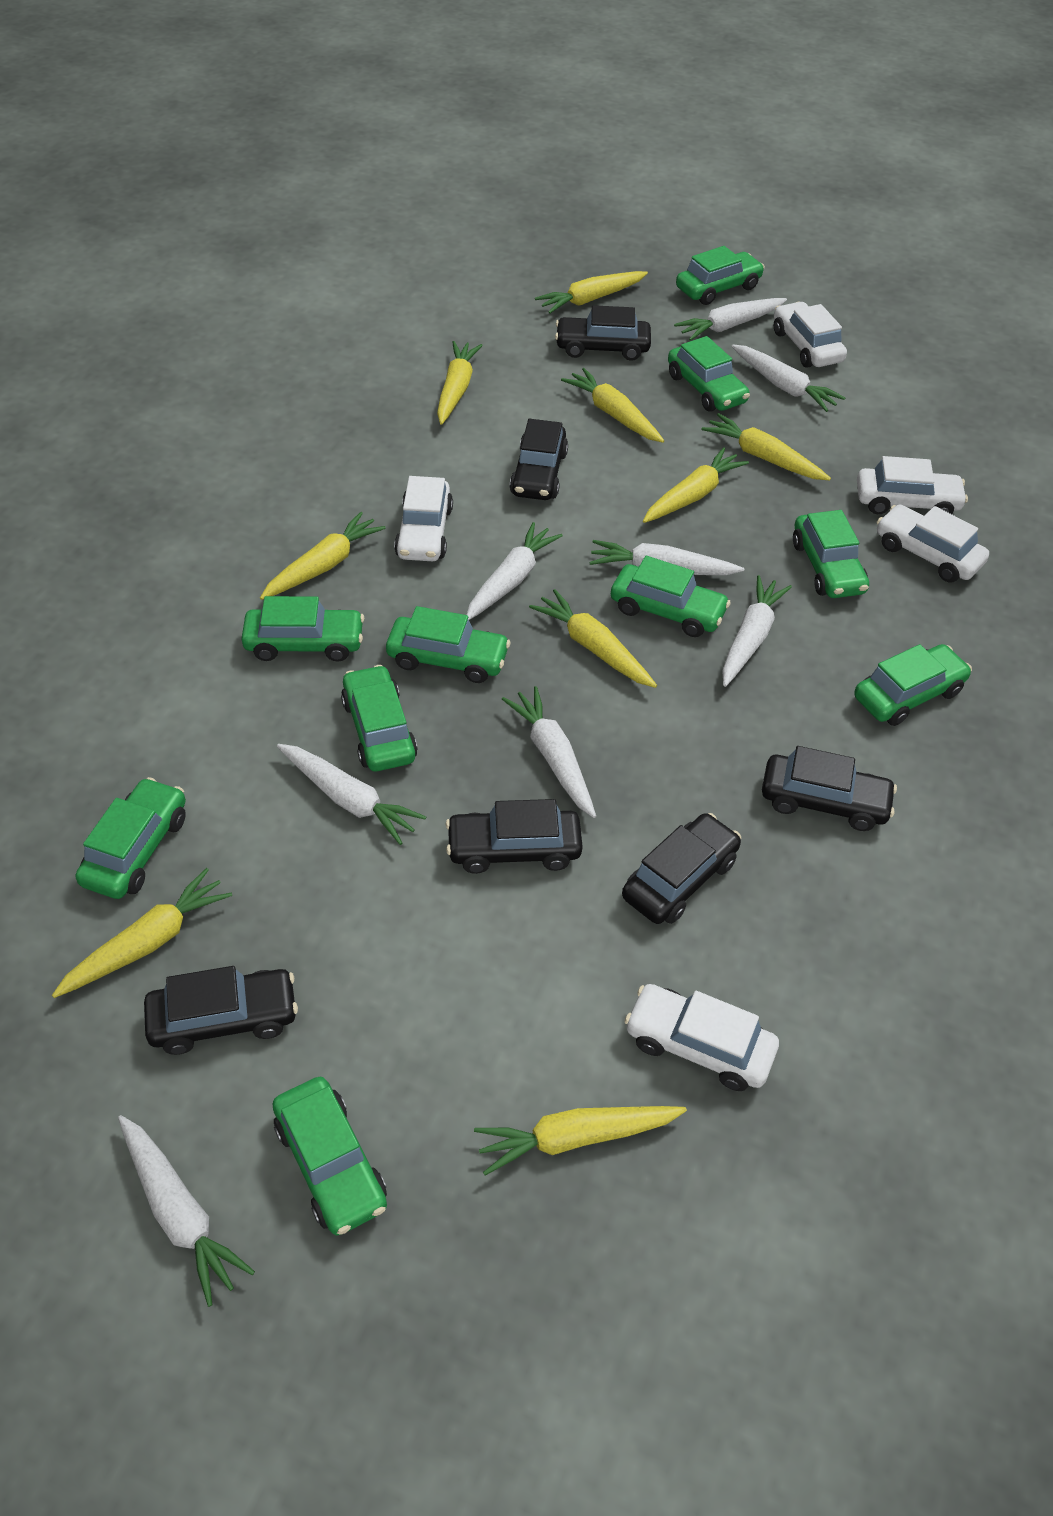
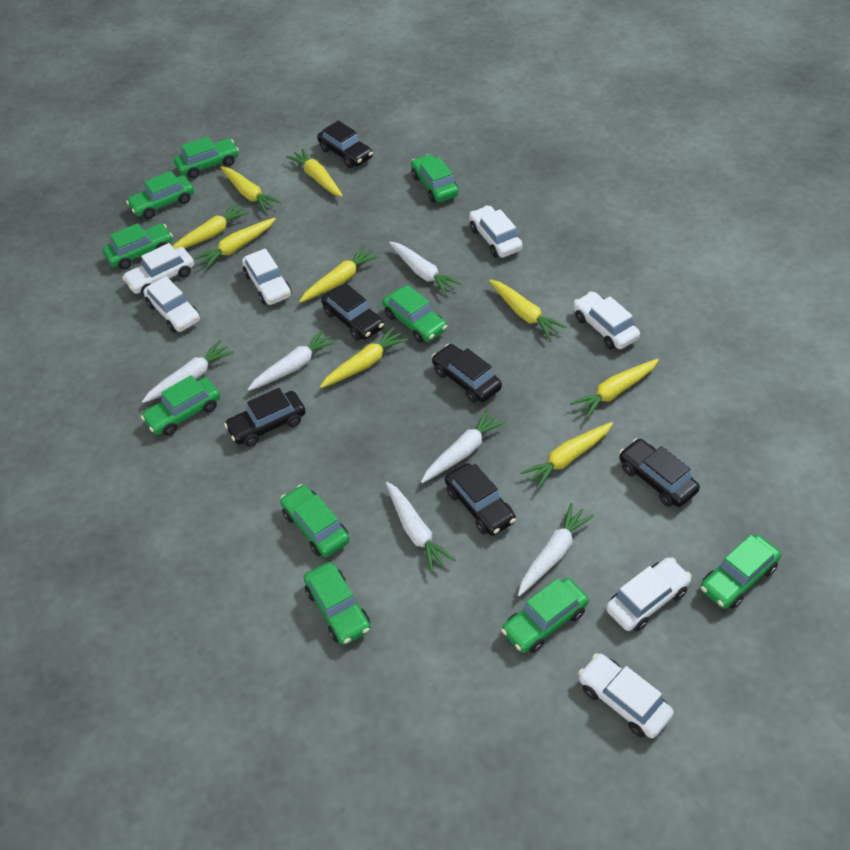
white car: [394,476,453,561] [625,984,779,1091] [774,301,847,368] [857,456,968,514] [877,504,989,582] = 5 -> [122,243,194,295] [143,276,200,333] [242,248,292,305] [469,205,523,258] [573,291,640,350] [578,653,674,738] [606,557,692,631] = 7
white carrot: [118,1115,255,1307] [277,744,426,845] [467,522,563,620] [502,686,596,818] [589,540,744,575] [674,298,787,341] [722,575,792,687] [731,344,846,412] = 8 -> [142,340,234,403] [247,330,337,391] [386,482,455,573] [389,242,462,295] [421,409,506,483] [518,503,594,596] = 6

